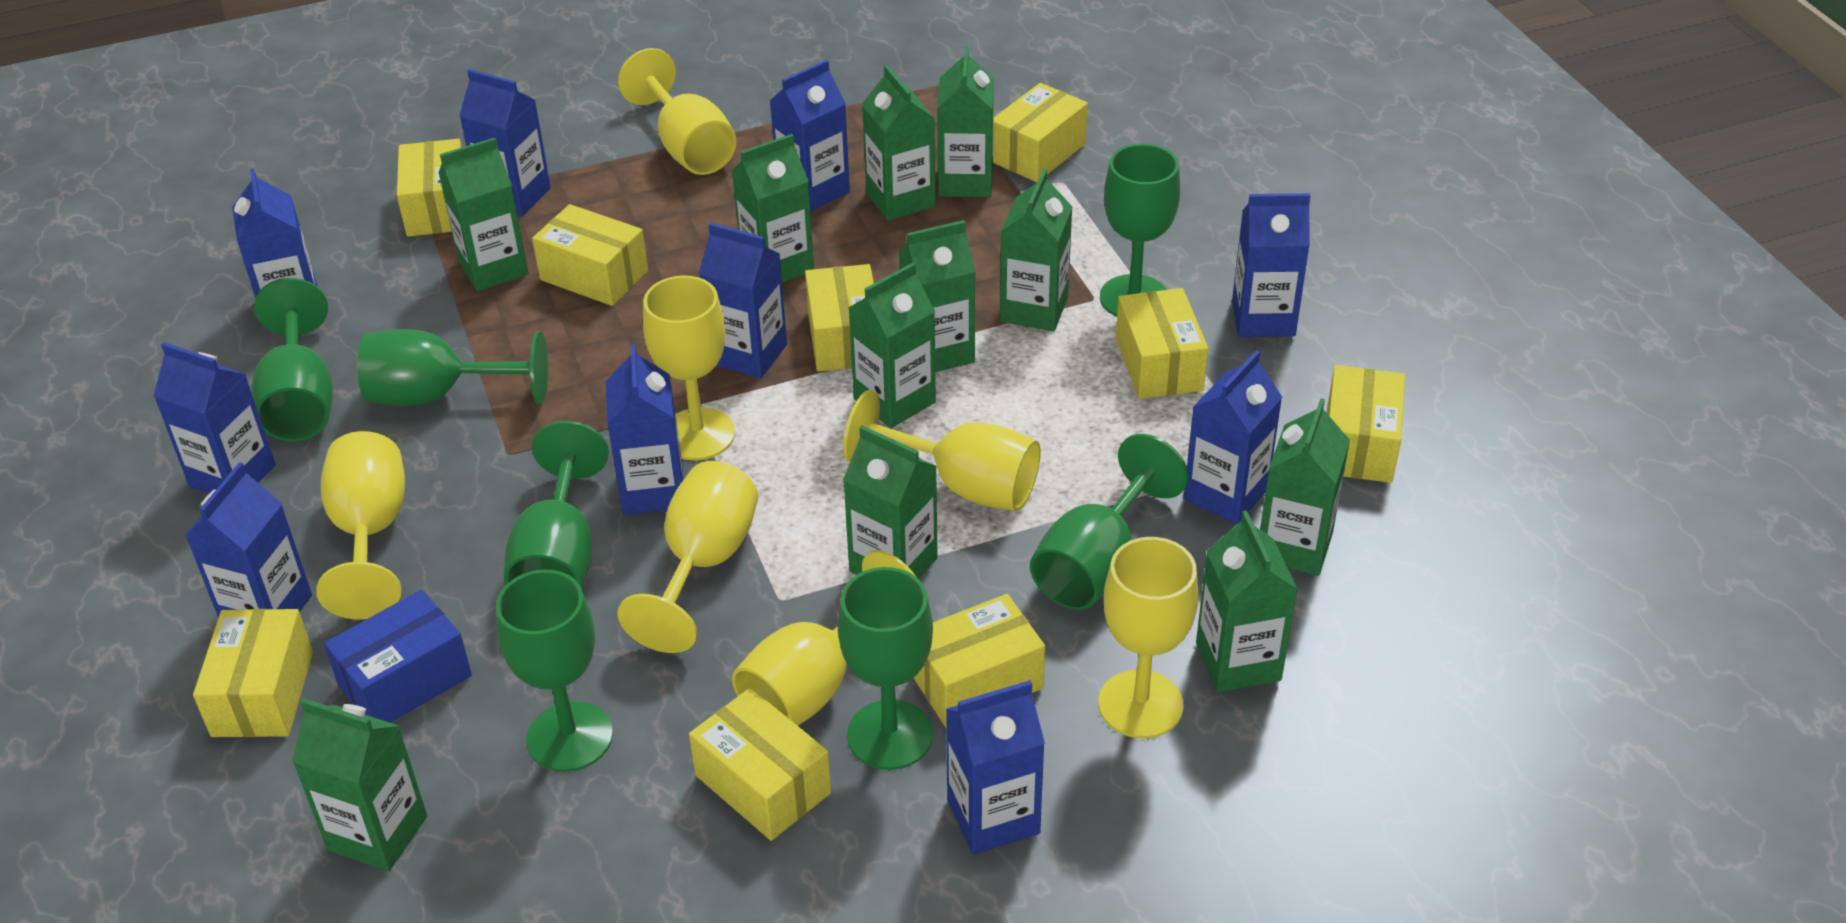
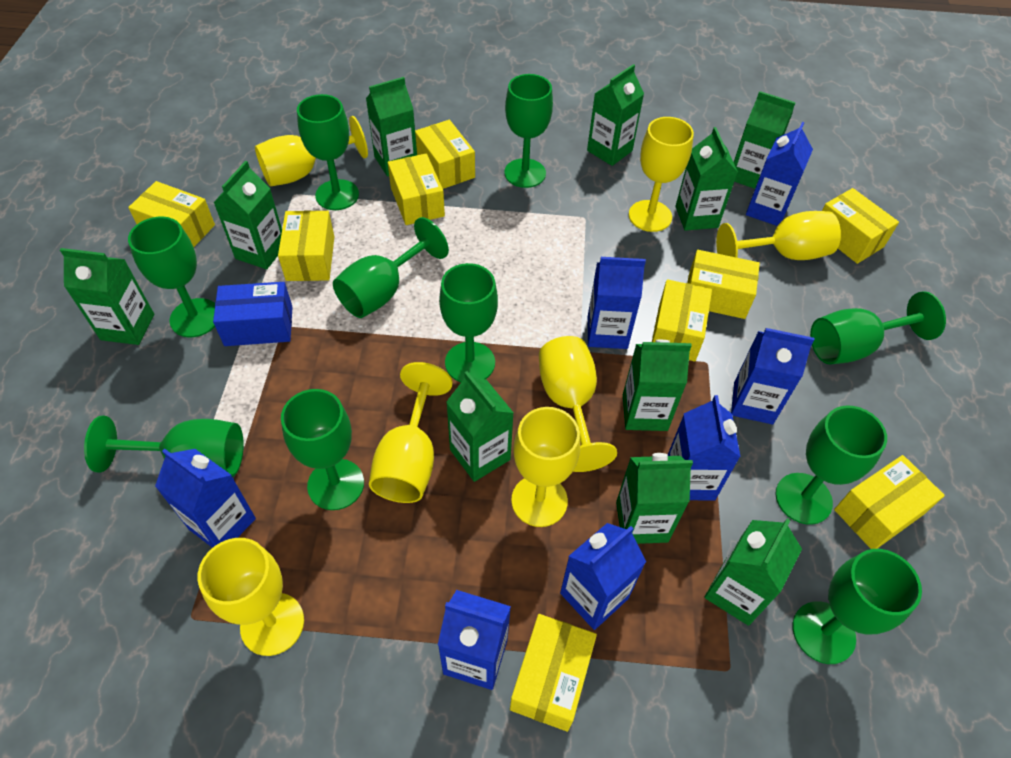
blue carton: [153,342,276,494] [185,462,312,618] [232,168,317,330] [459,69,551,217] [605,344,684,515] [699,222,787,379] [770,60,850,212] [946,680,1045,855] [1184,350,1282,524] [1232,193,1311,337] = 10 -> [155,449,256,548] [438,590,511,690] [560,523,646,630] [588,257,646,349] [668,395,741,501] [731,328,814,424] [746,122,813,226] = 7
green carton: [292,698,427,872] [438,138,529,291] [732,134,814,283] [843,425,938,579] [848,262,936,428] [862,65,936,221] [899,220,976,372] [937,46,994,197] [1000,169,1072,331] [1196,510,1298,693] [1260,398,1350,576] = 11 -> [60,248,154,345] [213,161,282,269] [366,77,417,176] [446,371,514,482] [587,64,644,166] [616,453,693,544] [623,340,692,431] [676,127,738,231] [704,518,802,626] [734,91,796,189] = 10
green goblet: [252,278,333,441] [357,329,548,406] [496,570,613,772] [504,421,609,588] [838,567,933,770] [1030,434,1189,610] [1100,143,1180,317] = 7 -> [84,416,244,477] [128,217,215,337] [281,389,364,510] [297,94,359,210] [333,217,449,318] [439,263,498,382] [504,74,553,188] [775,405,887,525] [793,549,922,664] [810,291,946,364] = 10

